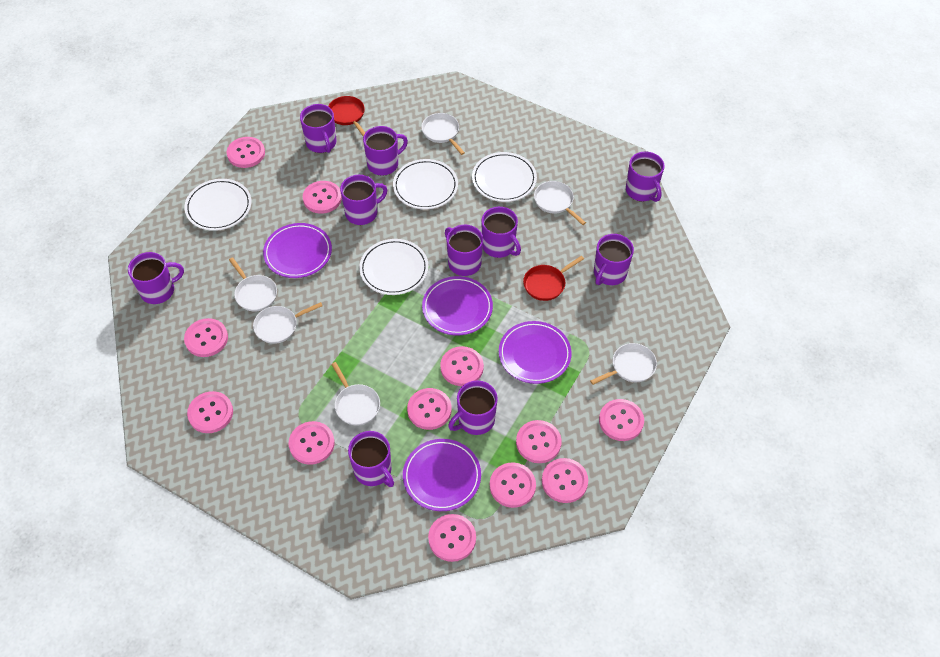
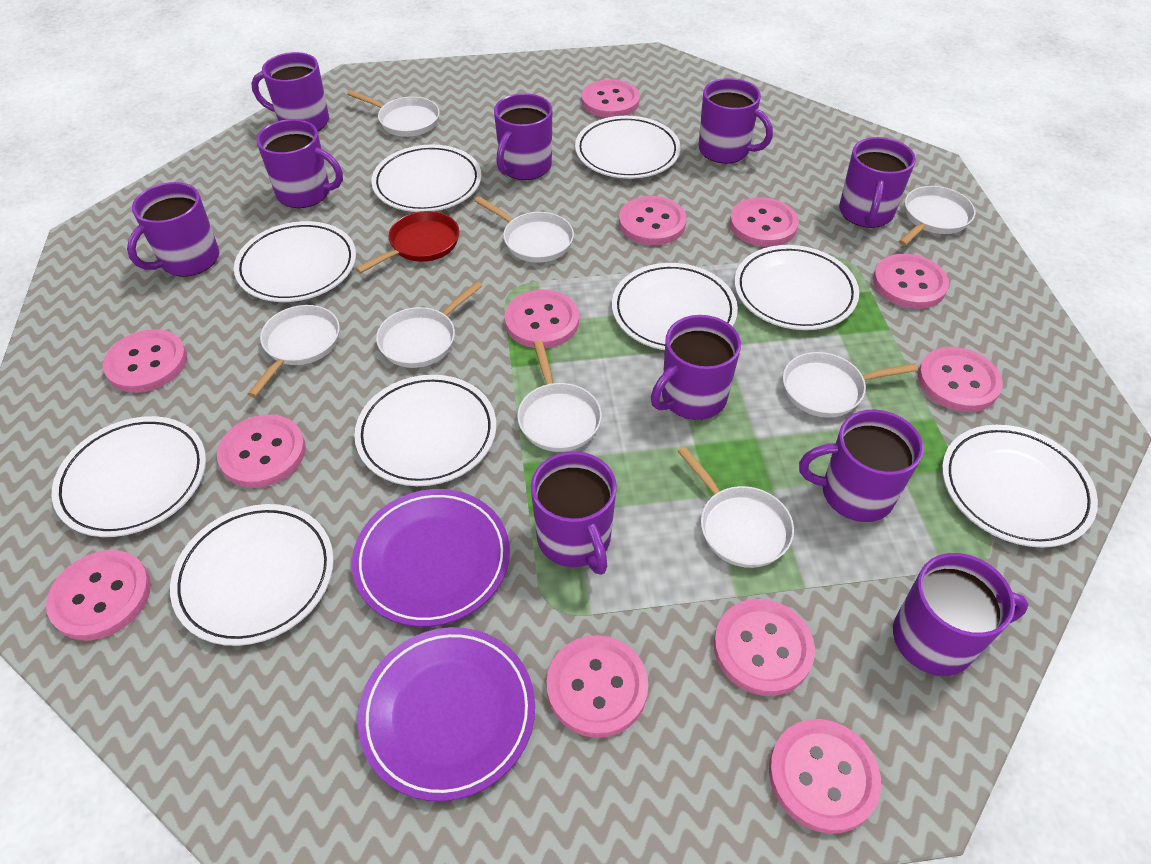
purple plate: [263,223,332,278] [403,439,481,511] [422,276,493,335] [499,321,571,384] = 4 -> [352,489,510,627] [358,627,535,801] = 2
red pan: [328,96,365,137] [523,256,584,301] = 2 -> [355,211,459,274] = 1
white pan: [229,257,277,311] [253,302,323,344] [331,362,380,426] [421,113,465,155] [534,181,586,225] [590,343,657,385] = 6 -> [248,305,340,397] [347,90,440,137] [376,281,482,368] [474,196,574,263] [517,340,602,452] [677,446,794,568] [783,352,918,418] [899,186,975,246] = 8
white plate: [184,179,252,231] [359,239,428,295] [393,159,458,209] [472,152,537,202] = 4 -> [52,416,206,537] [170,504,334,646] [234,221,356,302] [354,375,496,486] [371,145,481,212] [575,116,681,179] [612,263,738,350] [735,245,859,330] [942,425,1098,548] = 9

